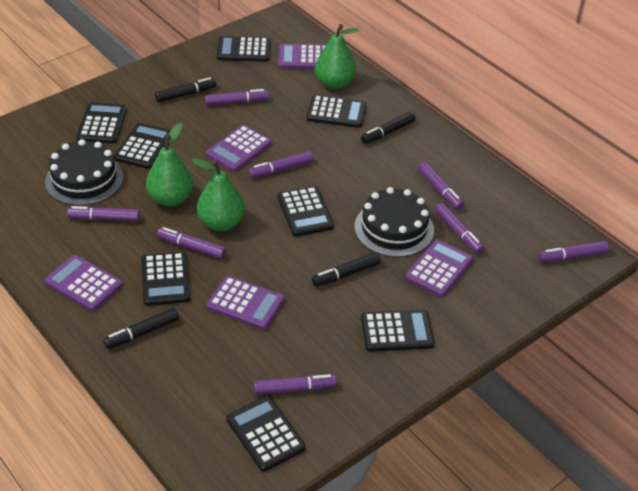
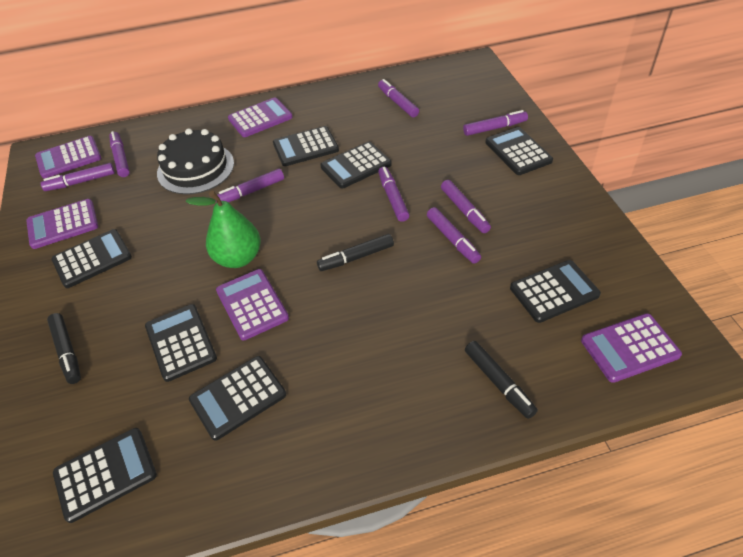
black cake: [45,139,123,206] [354,187,434,257] = 2 -> [157,128,234,194] = 1
black marker: [103,308,179,349] [155,77,216,102] [312,252,381,287] [361,112,415,144] = 4 -> [47,313,81,384] [317,234,394,271] [465,341,538,419] = 3
green pear: [146,123,193,206] [192,158,245,231] [315,24,359,89] = 3 -> [186,191,261,268] = 1

